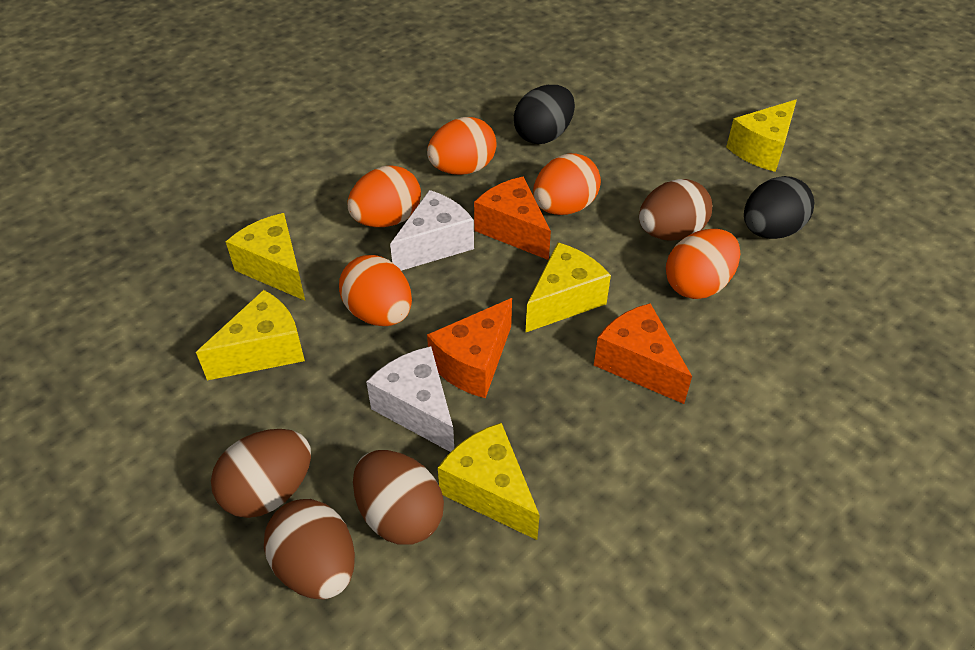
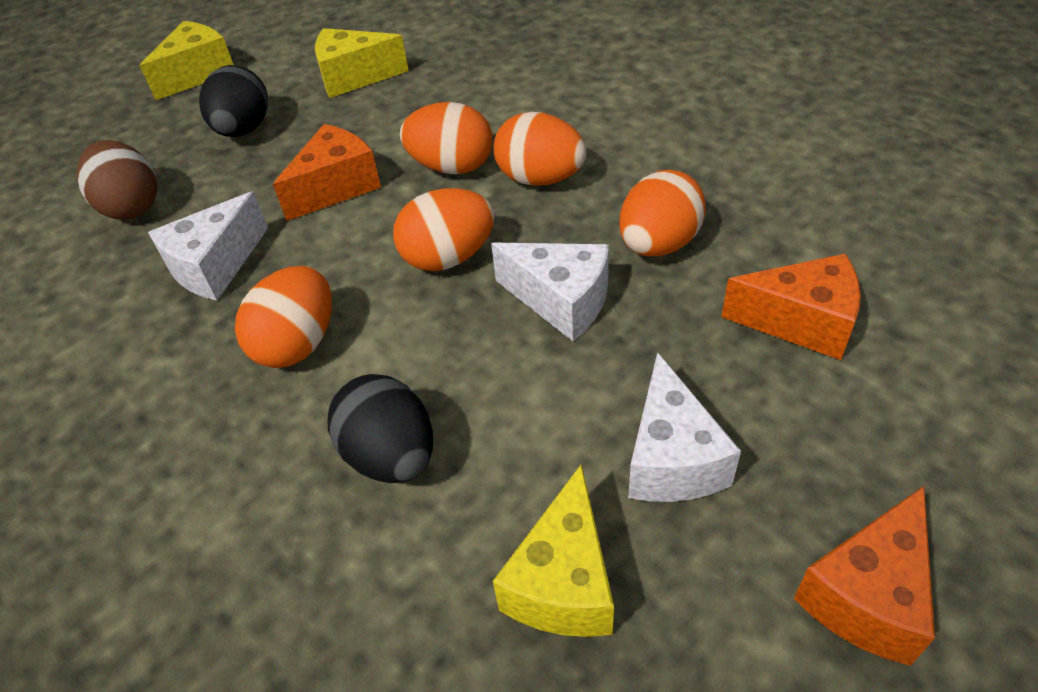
brown egg: [211,429,311,518] [264,499,355,599] [353,450,444,545] [639,179,712,241] = 4 -> [76,140,158,220] = 1
white cheese: [366,346,454,452] [390,190,474,271] = 2 -> [148,192,268,301] [491,243,609,341] [628,352,741,502] = 3
yellow cheese: [196,290,305,380] [226,213,305,301] [438,423,540,540] [525,242,611,333] [726,100,797,172] = 5 -> [139,21,234,100] [315,28,409,98] [493,464,614,637] = 3

